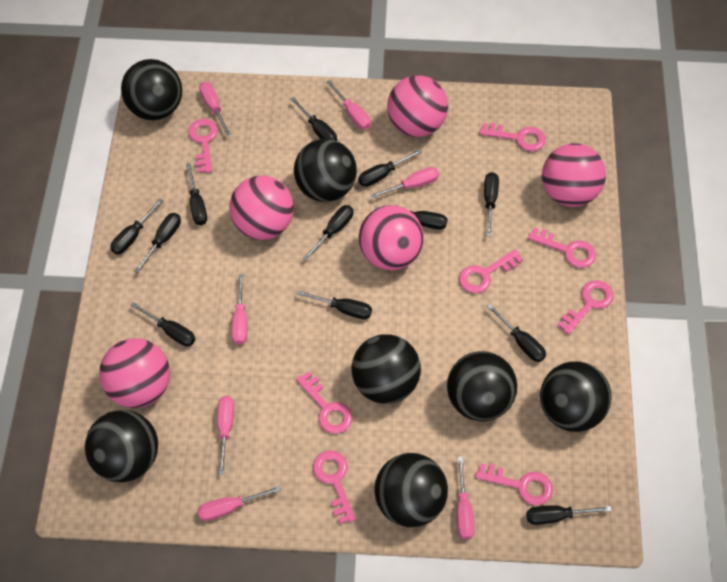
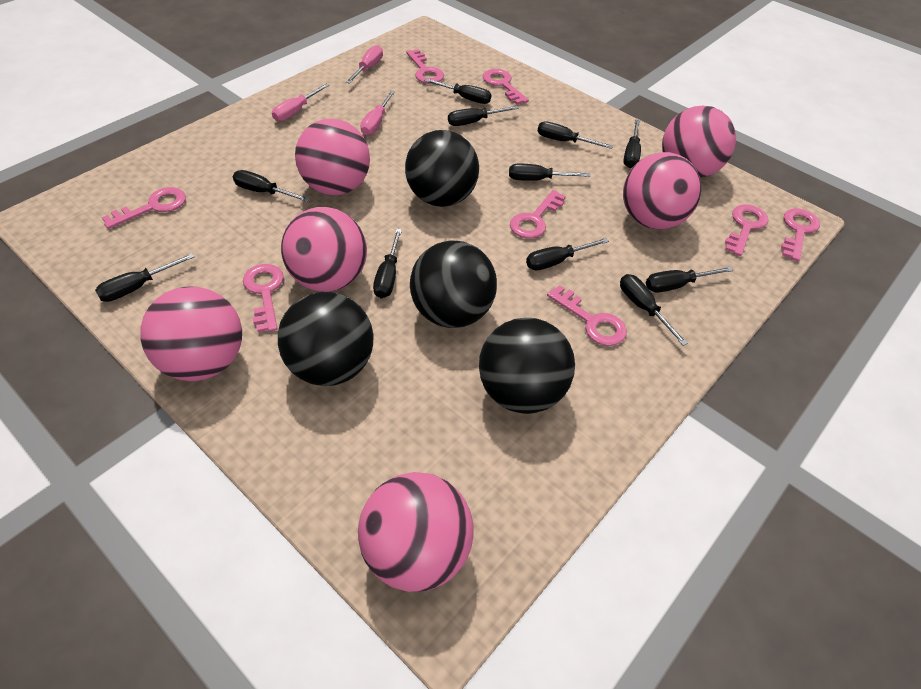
black ball: [85,410,158,482] [121,59,182,120] [294,139,357,202] [351,334,421,404] [375,453,448,527] [447,351,517,421] [540,361,611,432] = 7 -> [278,292,374,386] [405,130,479,207] [410,241,497,328] [479,318,575,414] = 4
black screwdriver: [110,199,163,255] [130,302,195,346] [135,213,181,273] [186,164,207,225] [290,97,337,141] [297,290,372,319] [303,205,353,260] [358,149,422,187] [374,206,448,230] [484,172,499,236] [487,304,546,362] [526,505,612,525] = 12 -> [95,253,195,302] [233,170,310,202] [373,229,402,298] [424,78,491,104] [448,106,519,126] [509,164,591,181] [526,238,609,270] [537,121,613,149] [620,274,688,346] [623,120,641,168] [646,267,733,292] = 11
pink ball: [99,338,170,408] [229,176,294,240] [359,205,424,270] [387,75,448,137] [542,143,606,207] = 5 -> [140,286,242,381] [281,207,367,292] [295,119,370,195] [358,472,474,592] [623,152,701,229] [662,106,736,178] = 6
pink screwdriver: [198,486,281,521] [199,82,231,136] [217,396,234,475] [232,274,247,345] [327,80,371,129] [371,167,439,199] [457,457,475,539] = 7 -> [272,84,329,121] [346,45,383,84] [360,91,395,135] = 3

